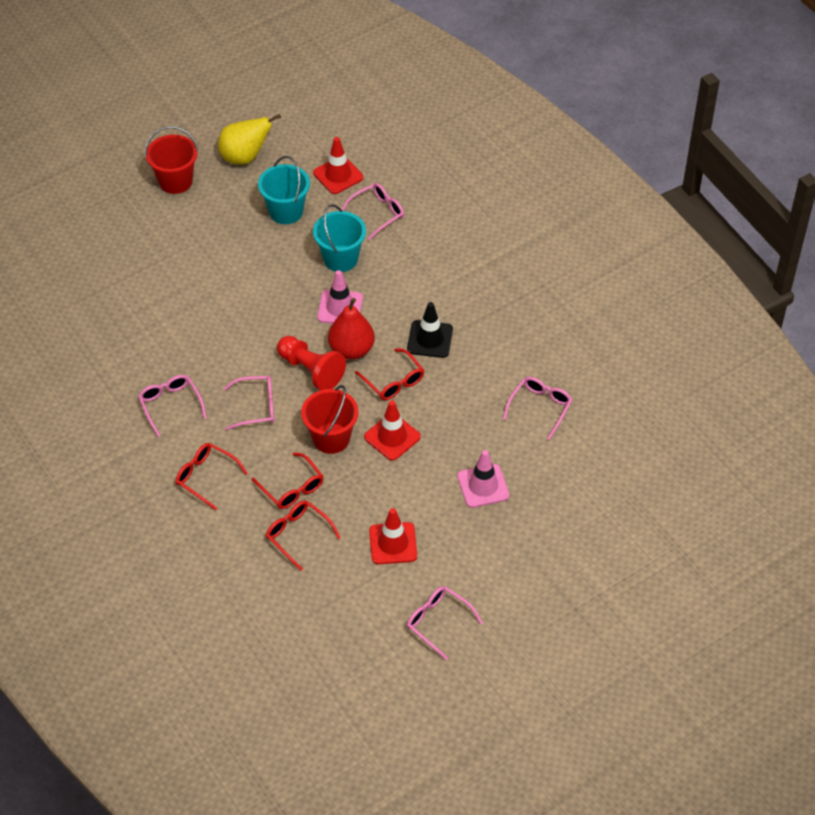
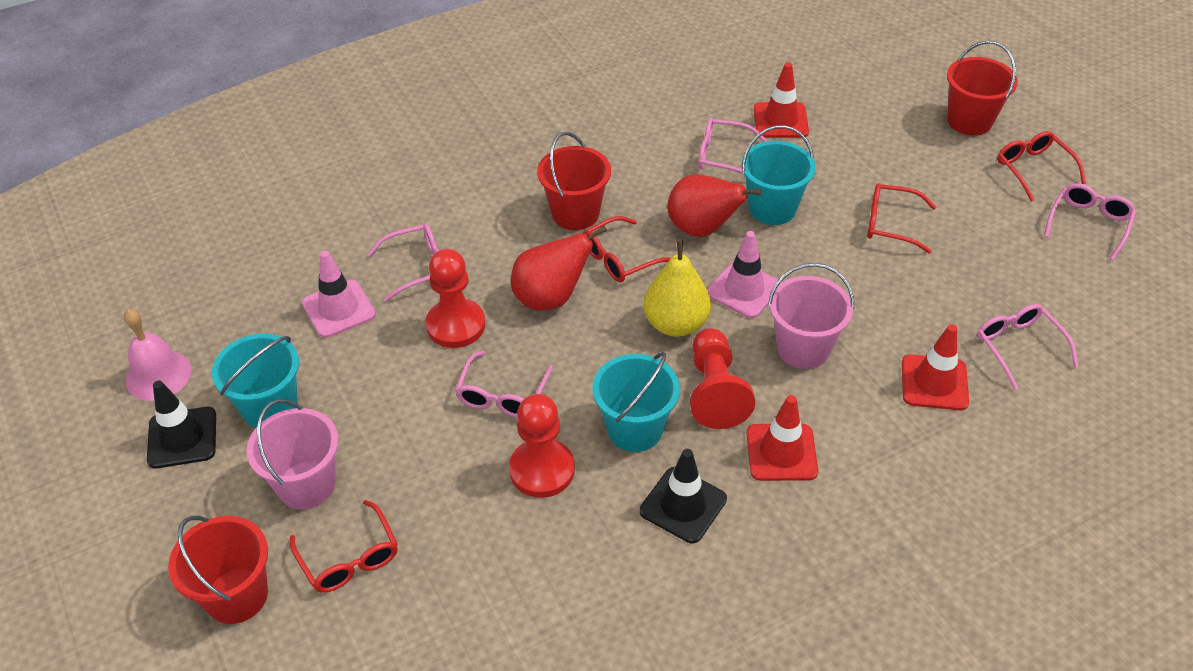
black traffic cone: [407,302,453,358] = 1 -> [147,381,216,468] [640,449,727,543] = 2
pink bell: none = 0 -> [124,309,191,401] = 1
pink bucket: none = 0 -> [246,399,339,509] [768,263,854,369] = 2
red bucket: [145,126,198,194] [301,385,358,454] = 2 -> [168,516,268,624] [537,132,611,230] [947,41,1018,136] = 3
red pawn: [277,336,346,390] = 1 -> [426,249,485,348] [509,394,575,498] [690,328,755,429] = 3
red pear: [328,298,375,359] = 1 -> [511,226,607,310] [667,174,762,237] = 2
turquoise bucket: [258,156,310,224] [313,204,366,272] = 2 -> [212,334,299,428] [592,352,680,452] [741,125,816,225] = 3

